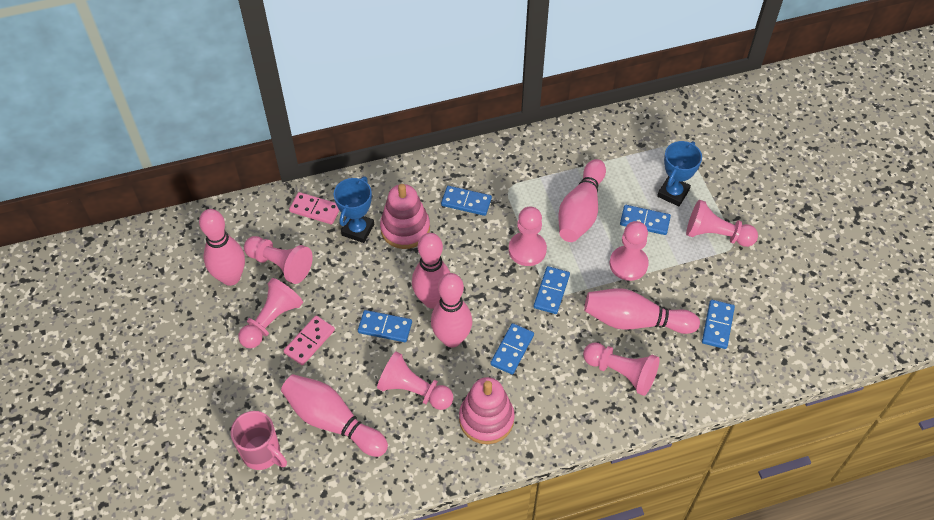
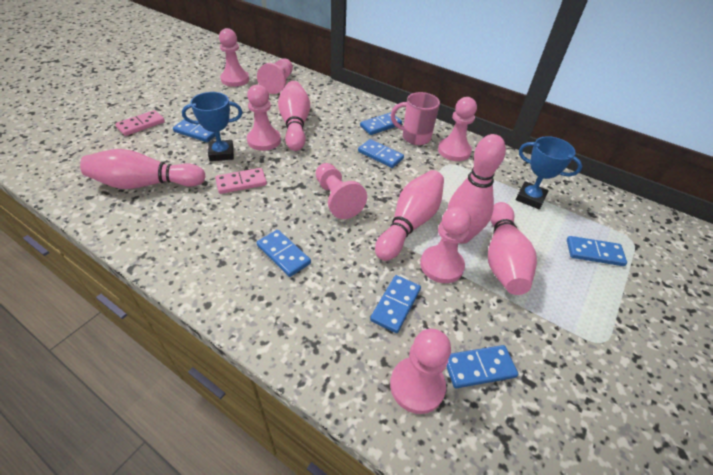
blue domino: [358,310,412,342] [441,186,492,216] [490,323,534,375] [534,266,570,314] [620,205,671,235] [702,300,735,349] = 6 -> [173,119,220,142] [257,230,311,277] [358,139,404,168] [360,112,402,135] [370,275,421,333] [446,345,518,388] [567,236,627,266] = 7
pink bowling pin: [199,209,245,286] [281,374,388,457] [412,233,450,309] [431,273,472,348] [558,159,606,242] [584,288,700,334] = 6 -> [80,149,206,189] [278,81,310,151] [375,170,444,261] [448,134,506,244] [488,202,537,295] = 5
pink stacking toy: [380,184,430,249] [459,377,515,444] = 2 -> none = 0

